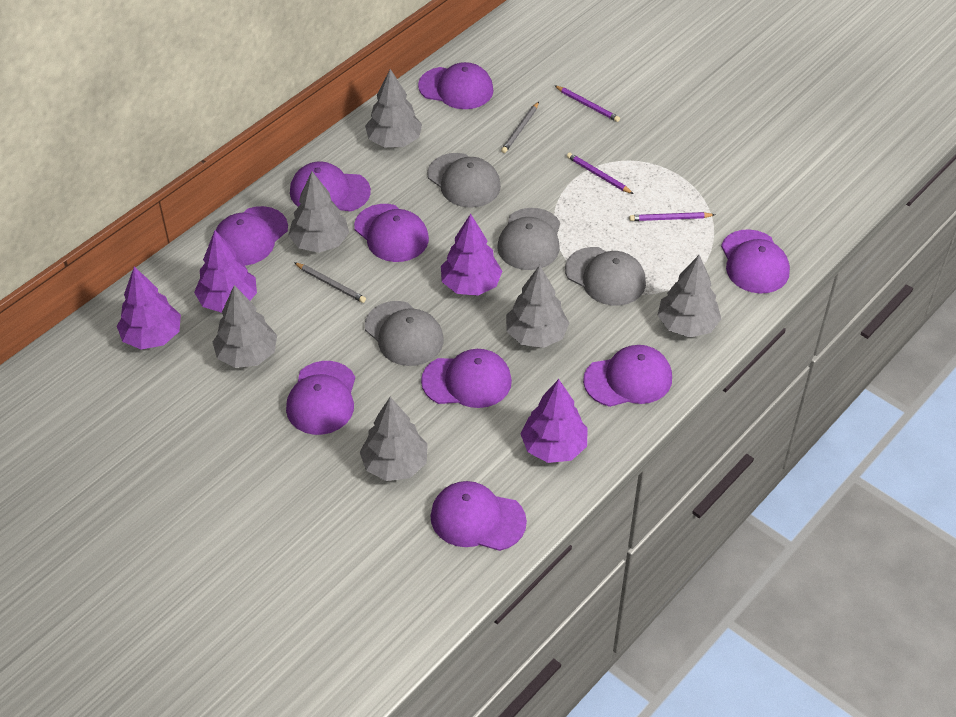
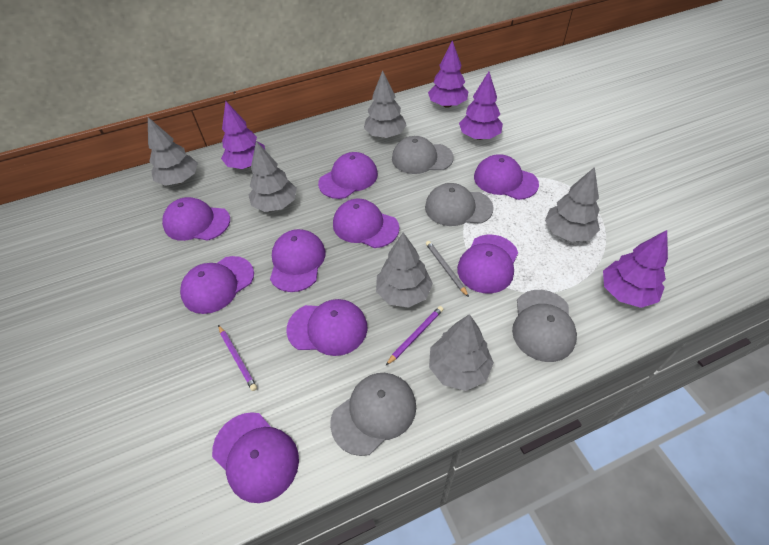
grey pencil: [294,262,366,303] [501,102,539,153] = 2 -> [426,241,469,297] = 1
purple pencil: [554,85,620,122] [567,153,634,194] [629,212,715,221] = 3 -> [218,325,257,391] [386,306,444,365] = 2

